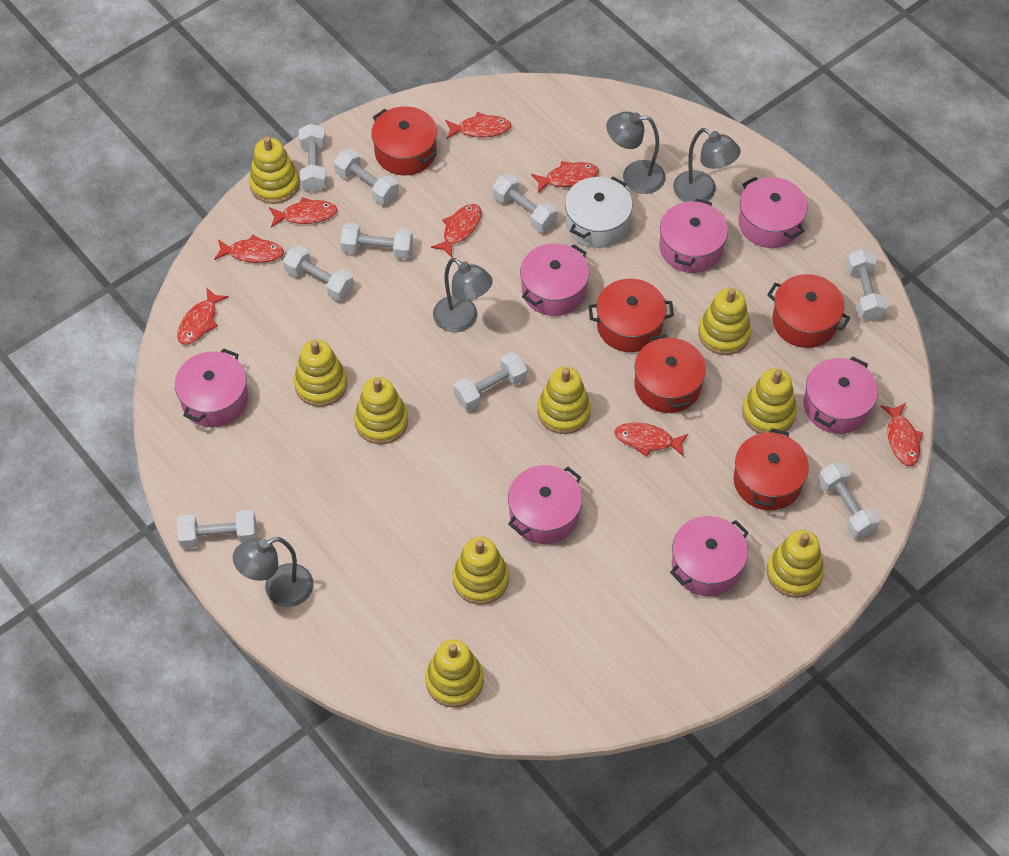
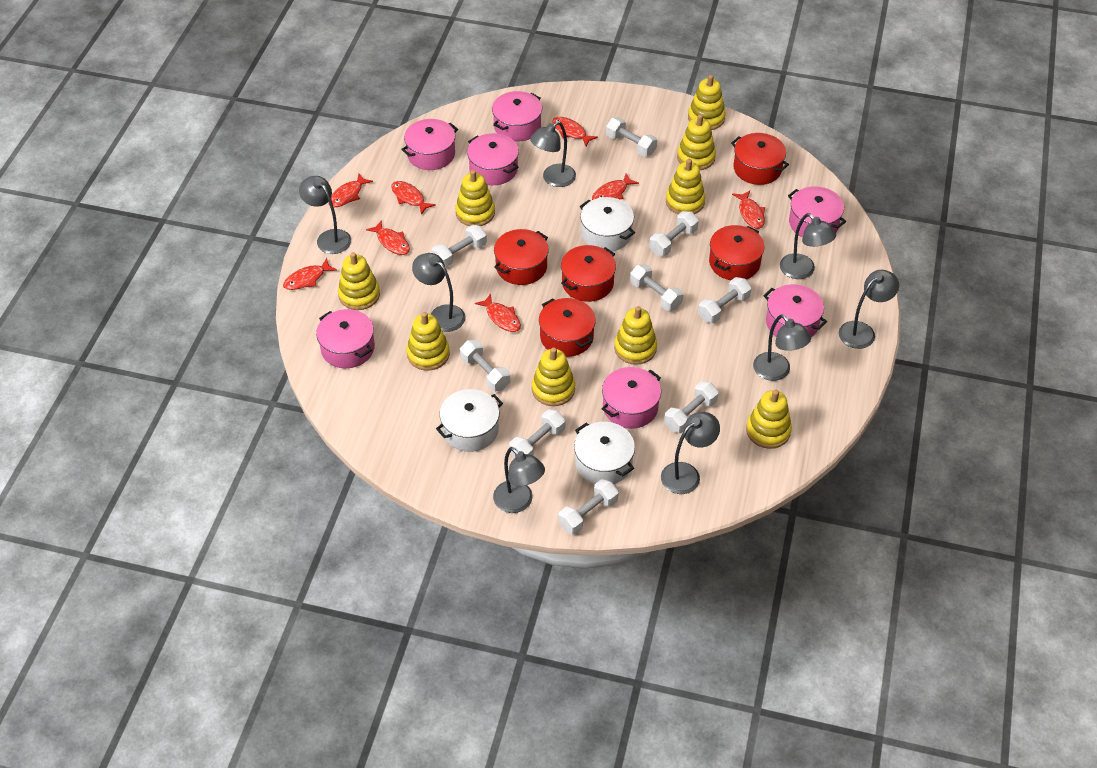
grey lamp: [233,537,313,607] [433,258,493,332] [606,111,666,194] [673,128,741,202] = 4 -> [299,176,351,254] [412,253,465,332] [493,447,545,513] [530,121,576,187] [661,412,720,494] [753,314,811,381] [780,213,836,279] [839,270,899,349] = 8
white pot: [565,177,633,248] = 1 -> [436,389,503,452] [574,422,635,484] [580,197,635,251] = 3

